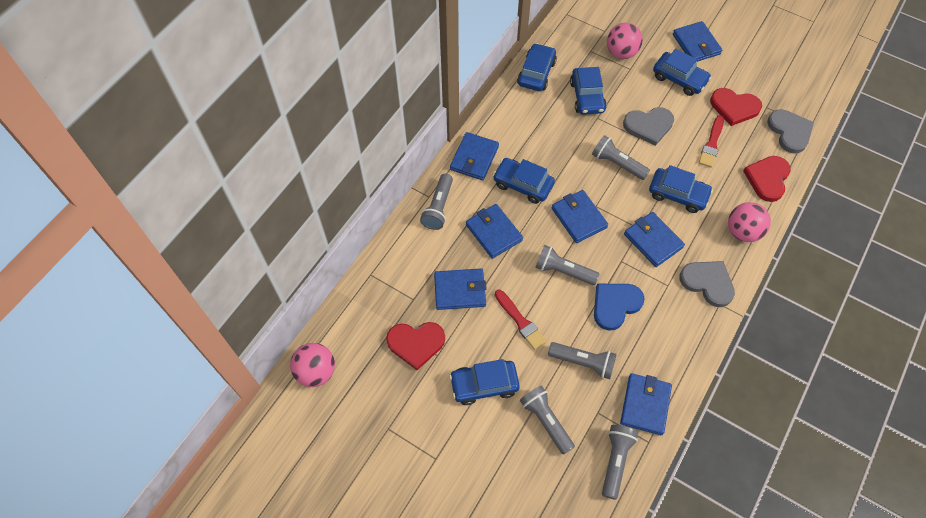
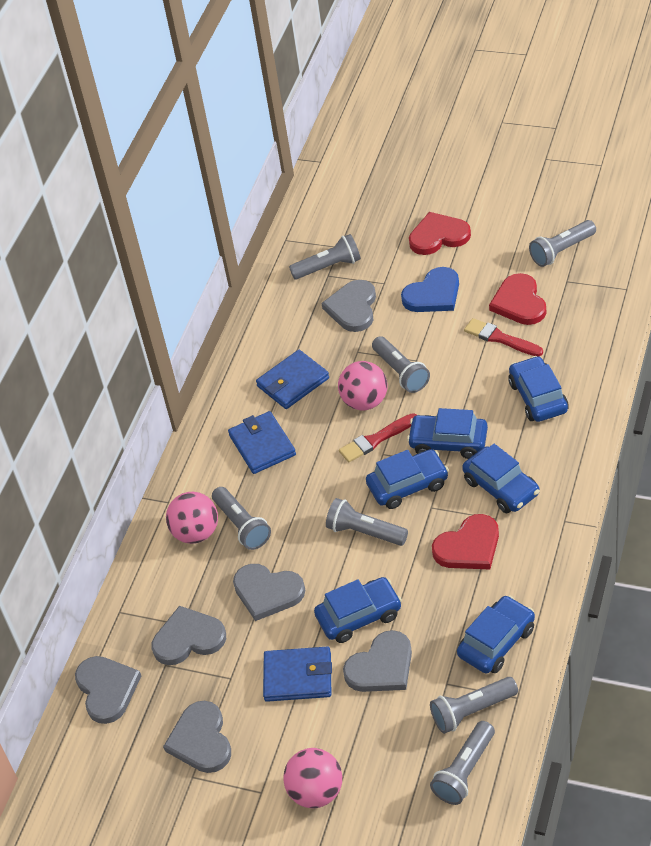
blue wallet: [434,268,487,310] [450,132,499,180] [466,204,523,259] [552,190,608,243] [620,373,672,435] [624,212,685,267] [673,21,722,62] = 7 -> [228,411,296,474] [256,350,329,409] [263,647,332,702] = 3
grey flashlight: [420,174,453,230] [520,385,575,455] [535,245,599,285] [548,342,617,379] [592,135,650,180] [602,425,638,500] = 6 -> [212,487,271,550] [289,234,361,280] [326,498,408,546] [372,336,430,393] [430,677,518,734] [430,721,495,805] [529,220,596,267] = 7
grey heart: [623,107,674,146] [679,261,735,307] [767,109,814,154] = 3 -> [75,656,141,724] [152,606,226,665] [163,701,231,773] [233,564,305,621] [321,280,376,332] [343,630,412,692] = 6

